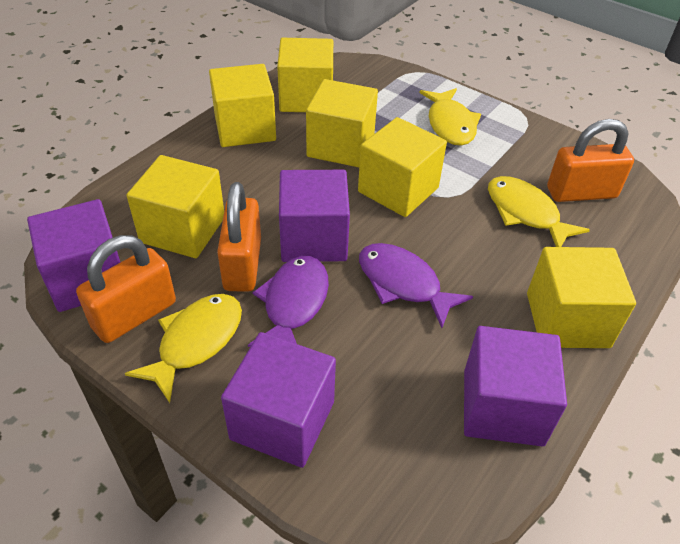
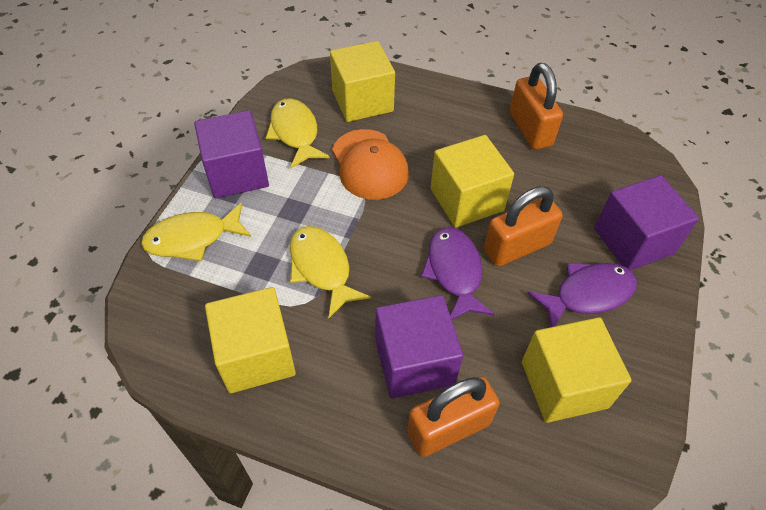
orange cap: none = 0 -> [332,129,409,200] = 1
purple cube: [27,199,120,312] [221,332,336,468] [279,170,350,262] [464,326,567,447] = 4 -> [194,110,269,198] [375,295,463,399] [594,175,699,271] = 3
yellow cube: [126,155,224,258] [209,64,276,147] [277,38,333,112] [306,79,378,167] [358,117,447,217] [527,247,636,348] = 6 -> [205,287,296,393] [330,41,395,122] [431,135,514,228] [522,317,631,423] = 4

